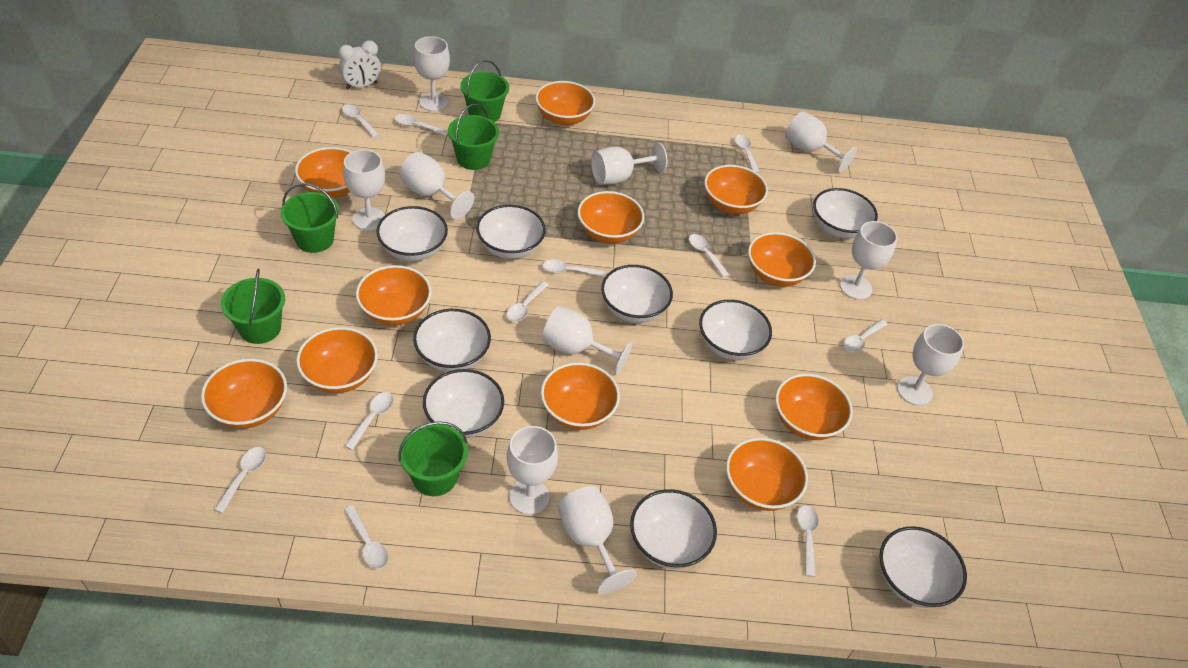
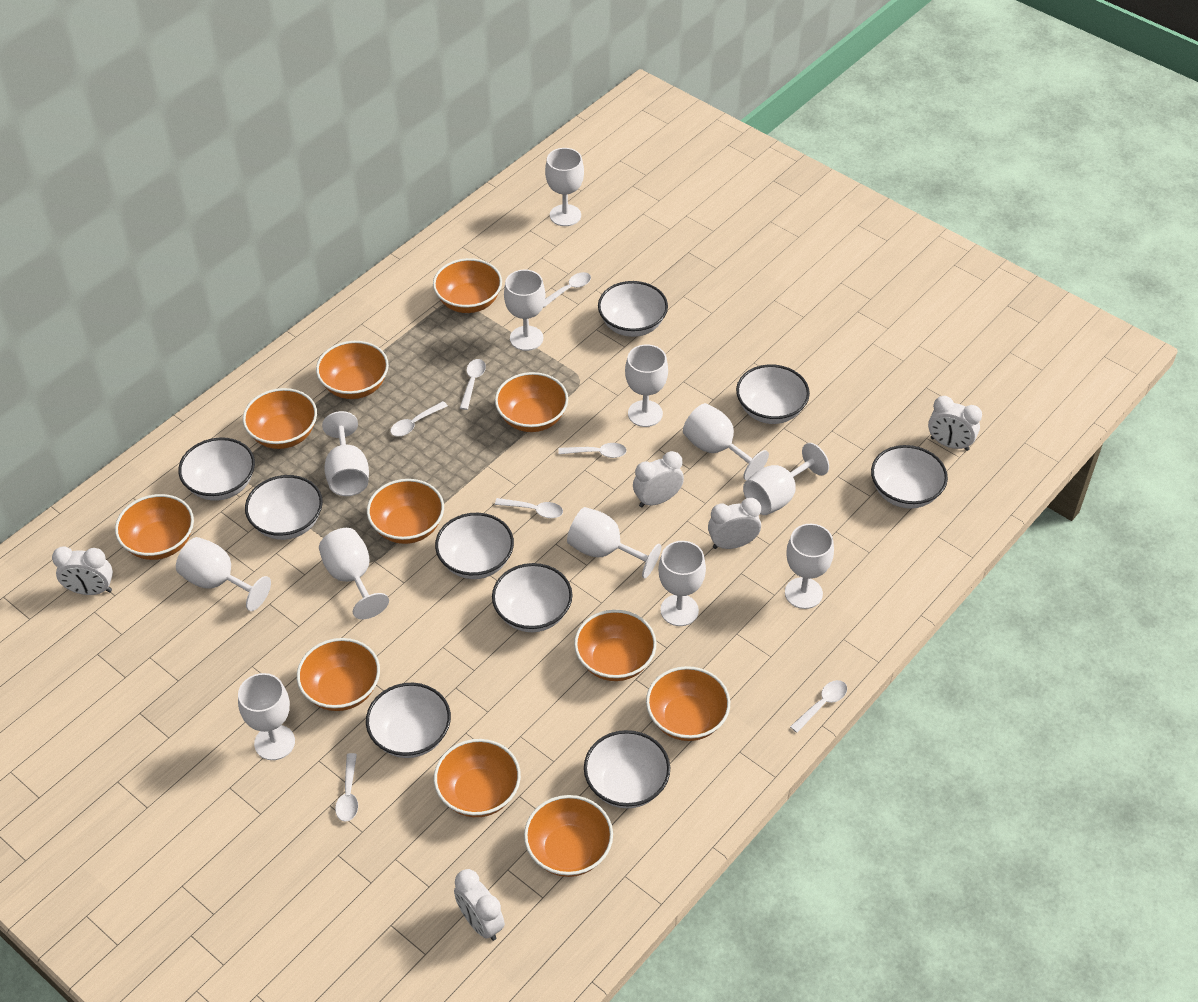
green bucket: [221,269,285,344] [281,183,339,253] [398,421,468,496] [448,104,499,170] [460,60,509,122] = 5 -> none = 0
white clock: [338,40,381,89] = 1 -> [52,546,113,595] [454,869,505,941] [633,451,684,507] [708,498,761,549] [928,396,982,451] = 5
white goblet: [343,150,385,231] [400,152,474,219] [414,36,450,111] [507,426,558,515] [542,306,633,375] [558,486,637,594] [591,142,667,185] [785,111,857,173] [840,221,897,300] [897,324,964,406] = 10 -> [176,537,271,611] [238,673,295,760] [319,528,389,619] [322,411,369,496] [504,270,545,351] [545,148,584,226] [567,507,661,579] [625,344,668,427] [658,541,706,626] [683,403,769,481] [743,443,829,515] [785,524,834,609] = 12
white spoon: [214,447,266,513] [342,104,379,138] [344,505,388,569] [345,392,394,450] [395,114,448,136] [507,281,549,321] [543,260,606,277] [689,234,729,278] [735,135,759,173] [797,505,819,577] [843,319,888,352] = 11 -> [335,753,358,822] [390,401,448,437] [460,359,486,410] [495,498,563,518] [543,272,591,308] [558,443,627,458] [790,680,847,733] = 7

